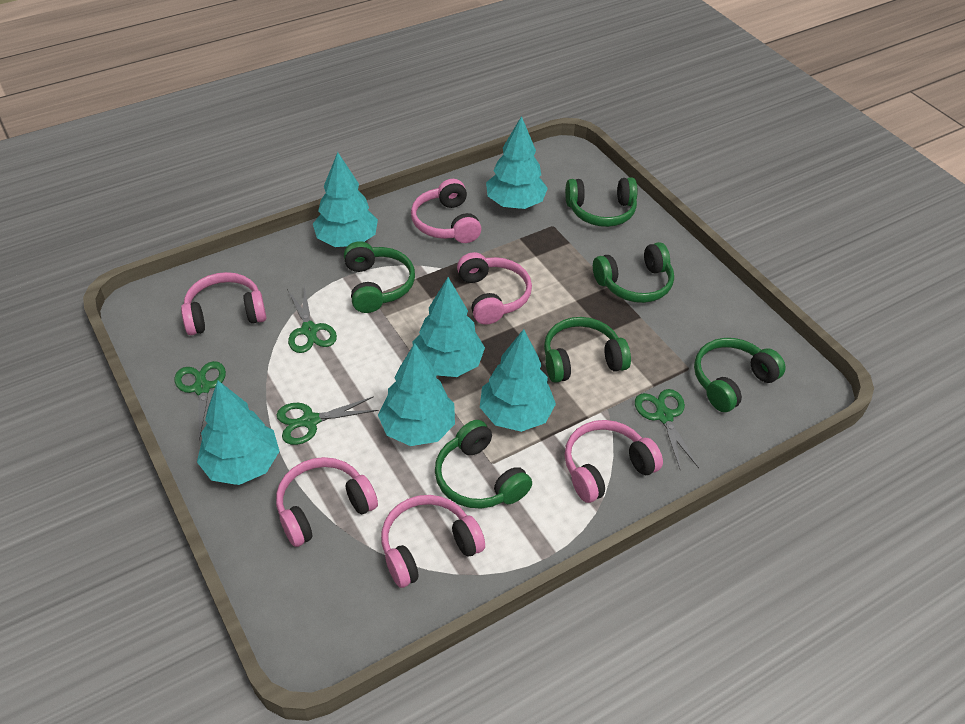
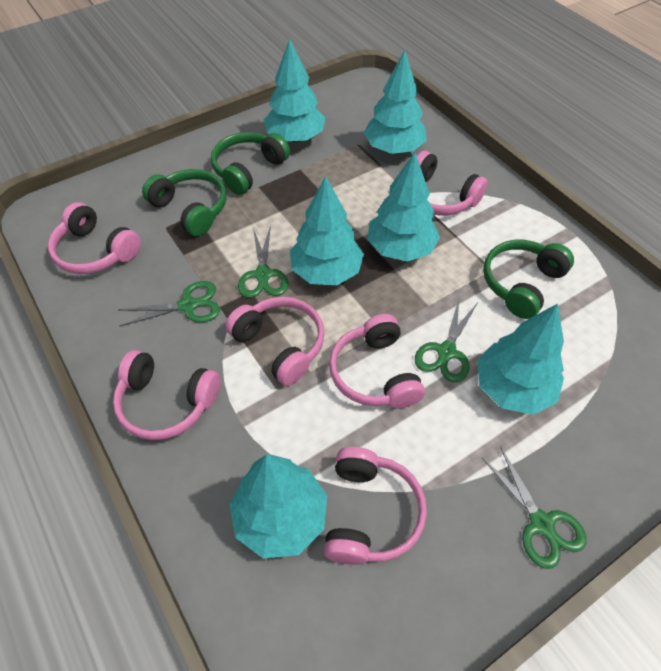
green headphones: [344,241,415,313] [435,420,532,509] [544,317,631,383] [565,177,638,227] [593,242,674,303] [694,338,786,412] = 6 -> [142,169,227,236] [211,132,290,195] [483,240,574,319] = 3

